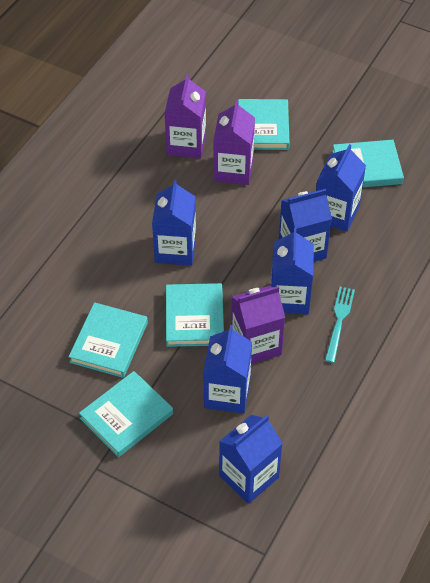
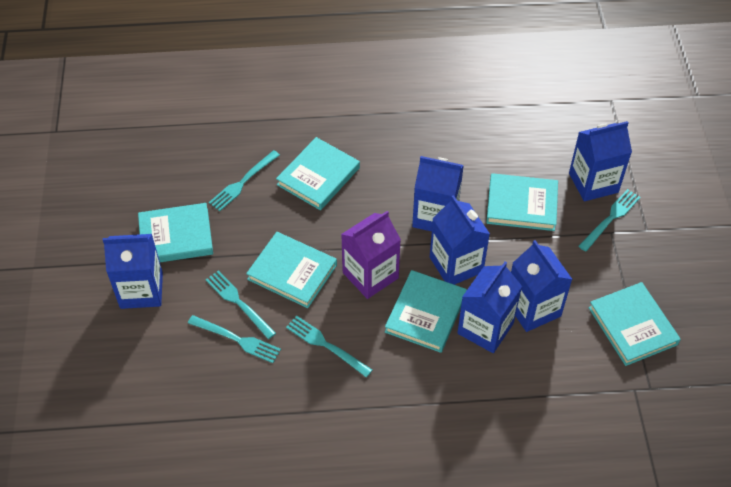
purple carton: [165,74,206,159] [213,100,255,185] [231,286,285,364] = 3 -> [341,211,401,299] = 1
turquoise book: [68,302,148,378] [79,371,173,457] [166,283,224,347] [238,99,290,150] [332,140,404,187] = 5 -> [138,203,213,262] [246,232,337,308] [276,137,360,210] [385,270,467,353] [486,173,558,231] [588,282,681,366] = 6
turquoise fork: [325,287,355,363] = 1 -> [188,315,281,363] [205,270,276,339] [209,150,280,211] [286,316,372,377] [578,189,640,252] = 5

